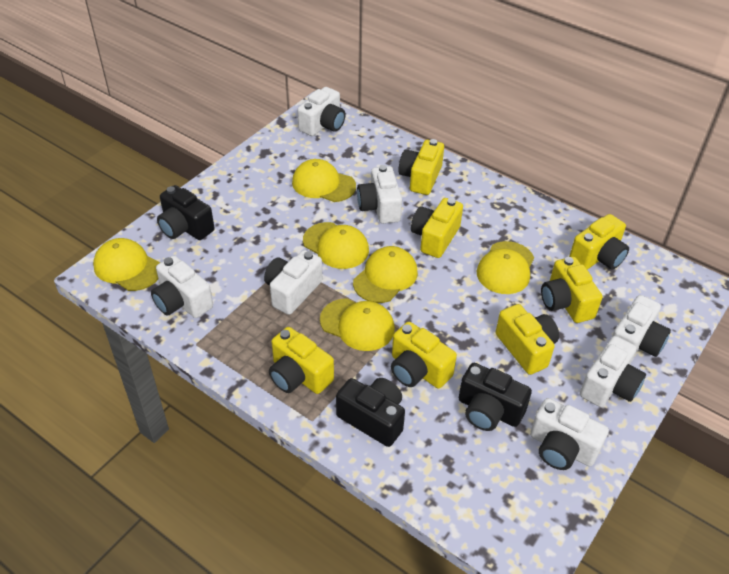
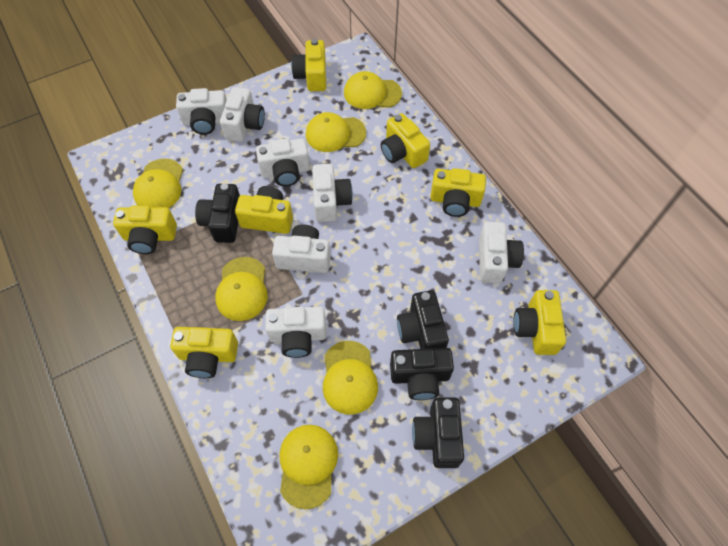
black camera: [157,185,214,240] [336,378,405,447] [459,363,532,431] = 3 -> [195,183,240,243] [390,348,454,400] [397,290,449,349] [412,397,464,468] = 4

